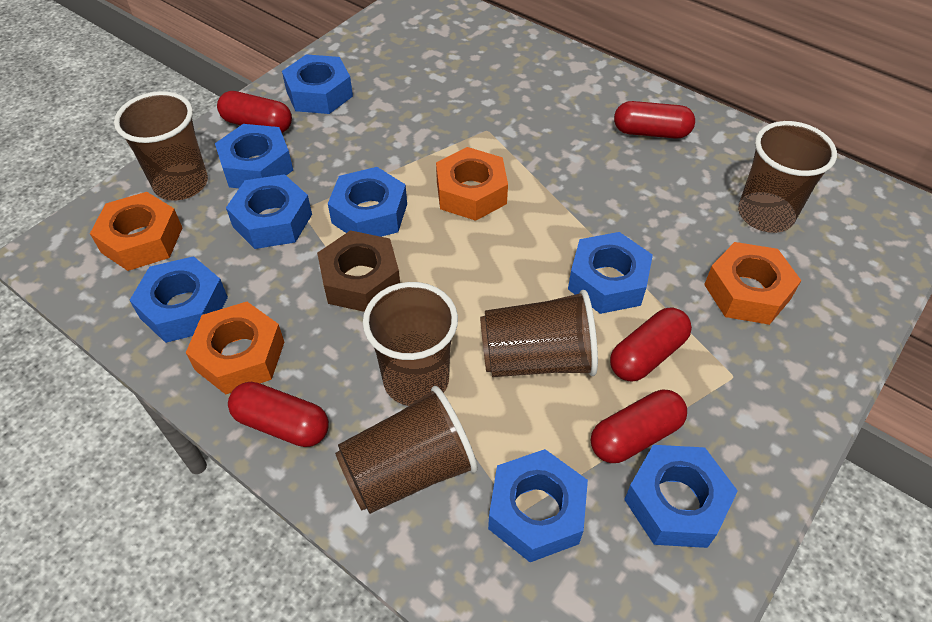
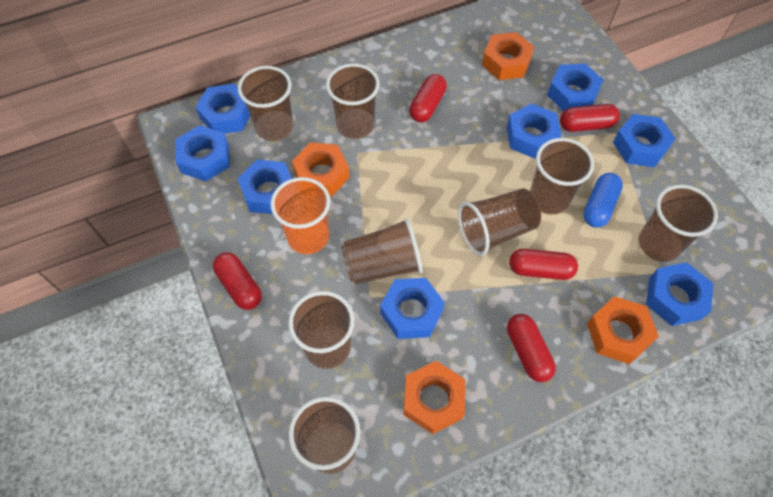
blue capsule: none = 0 -> [583,173,623,228] = 1
brown cup: [114,91,208,201] [335,386,478,514] [363,282,458,406] [480,290,598,377] [738,121,837,233] = 5 -> [238,66,294,141] [288,291,355,369] [289,397,361,474] [326,64,380,139] [341,218,422,285] [458,189,541,256] [530,138,594,215] [639,185,718,262] = 8
brown nut: [317,230,400,312] = 1 -> none = 0
orange cup: none = 0 -> [270,177,330,254] = 1

